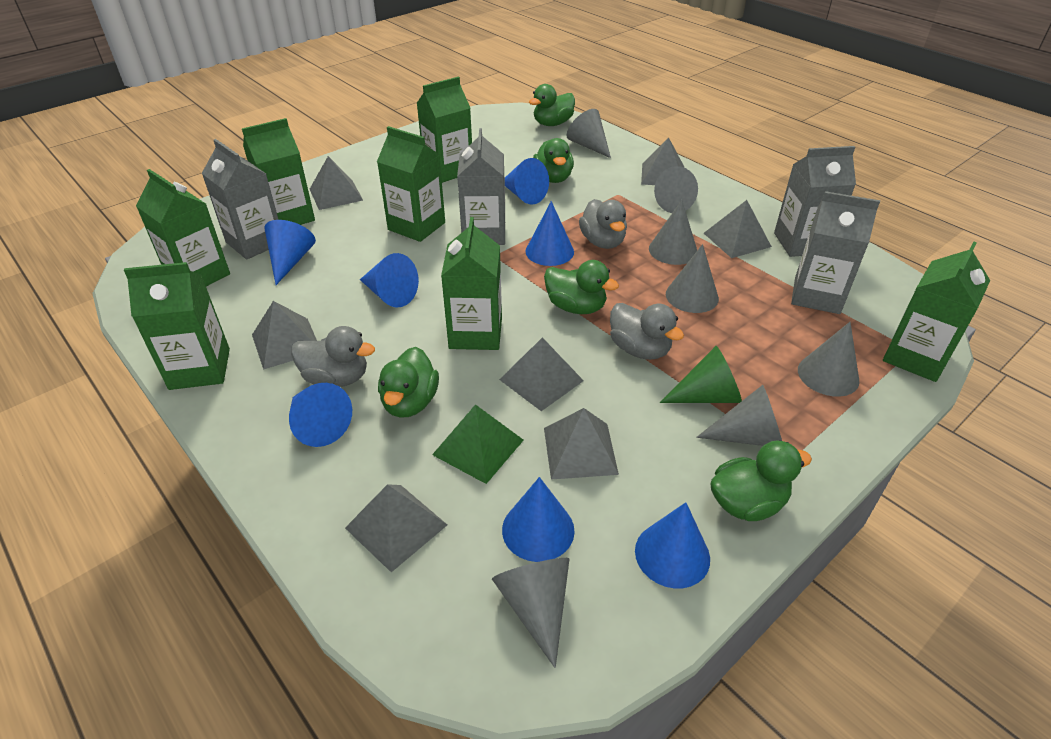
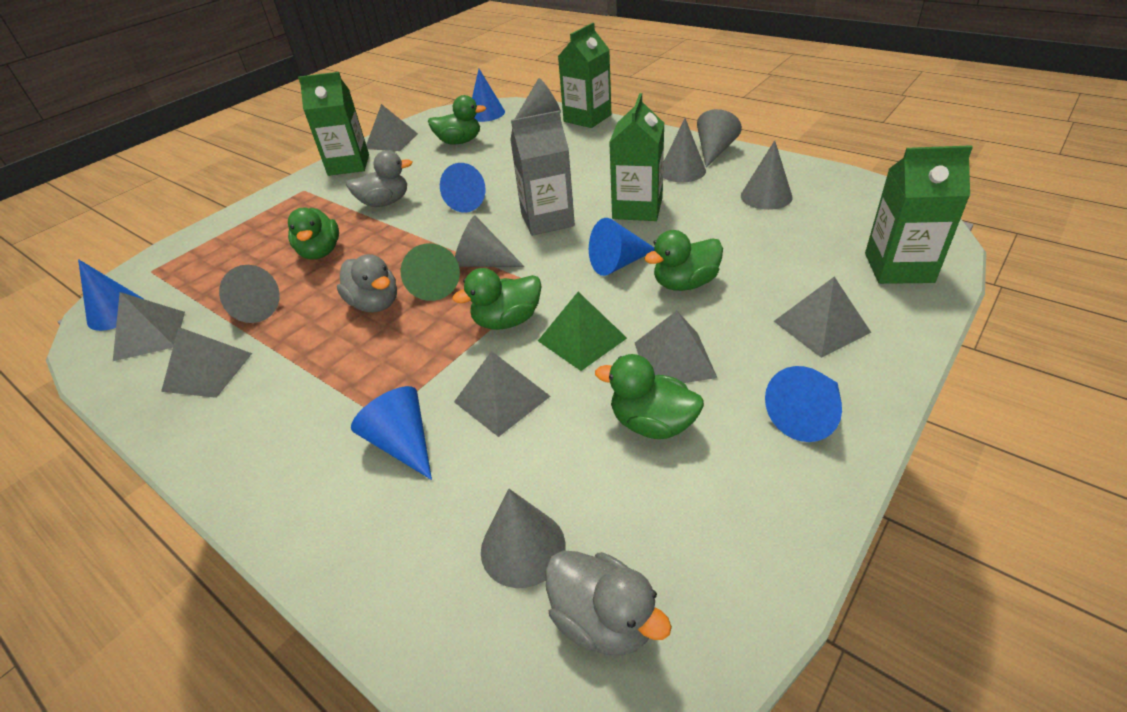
blue cone: [264,220,316,285] [289,383,352,447] [360,253,419,308] [502,477,575,562] [504,158,549,204] [526,201,574,266] [635,502,710,588] = 7 -> [78,259,145,331] [351,386,432,480] [440,163,486,213] [472,69,505,122] [589,218,654,276] [765,366,842,442] = 6
green carton: [124,262,230,390] [136,169,230,286] [242,118,315,225] [377,126,445,242] [416,77,472,183] [441,217,502,350] [883,241,990,382] = 7 -> [298,72,369,176] [558,23,611,128] [609,93,664,221] [865,145,973,284] = 4
grey carton: [202,139,279,259] [457,128,505,245] [774,146,856,257] [791,191,880,314] = 4 -> [510,111,575,236] = 1
grey pyramid: [252,301,317,370] [310,156,363,210] [345,484,447,572] [499,337,584,411] [544,408,619,480] [641,137,684,185] [704,200,772,258] = 7 -> [113,292,185,361] [161,327,252,398] [366,104,418,151] [454,351,551,437] [635,311,717,383] [774,277,871,358] = 6

